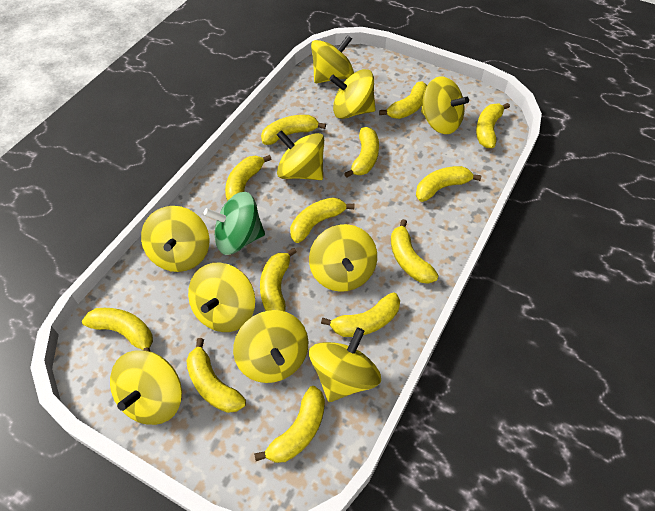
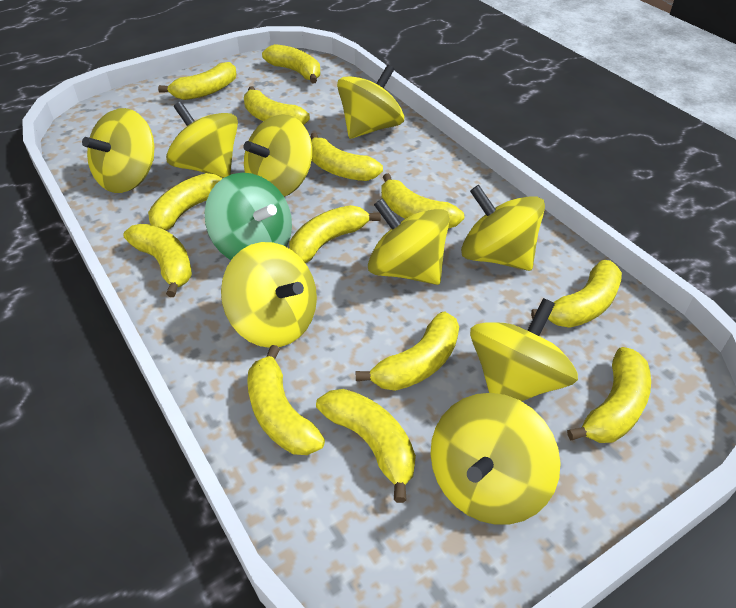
yellow spinning top: [110,350,182,425] [141,206,210,272] [188,263,255,332] [233,310,308,383] [277,130,324,180] [309,224,377,292] [309,328,381,402] [311,35,354,83] [329,69,376,119] [421,76,469,134] = 10 -> [82,108,154,193] [166,101,238,178] [221,242,317,348] [244,114,312,197] [337,64,404,139] [368,198,450,285] [431,393,561,525] [461,185,545,271] [470,298,578,401] = 9

